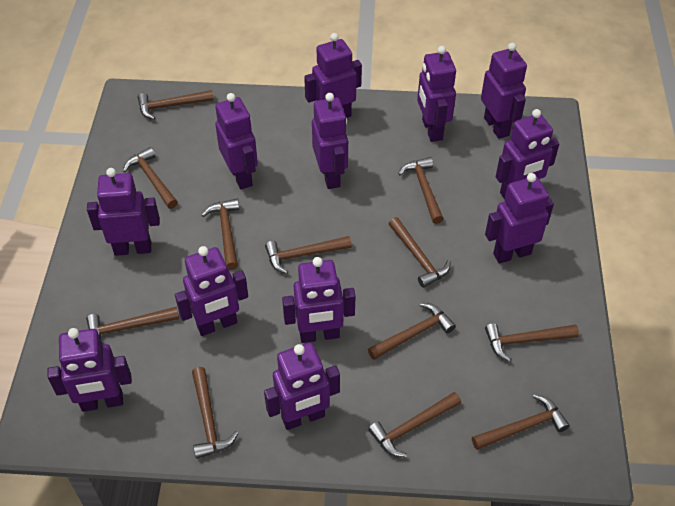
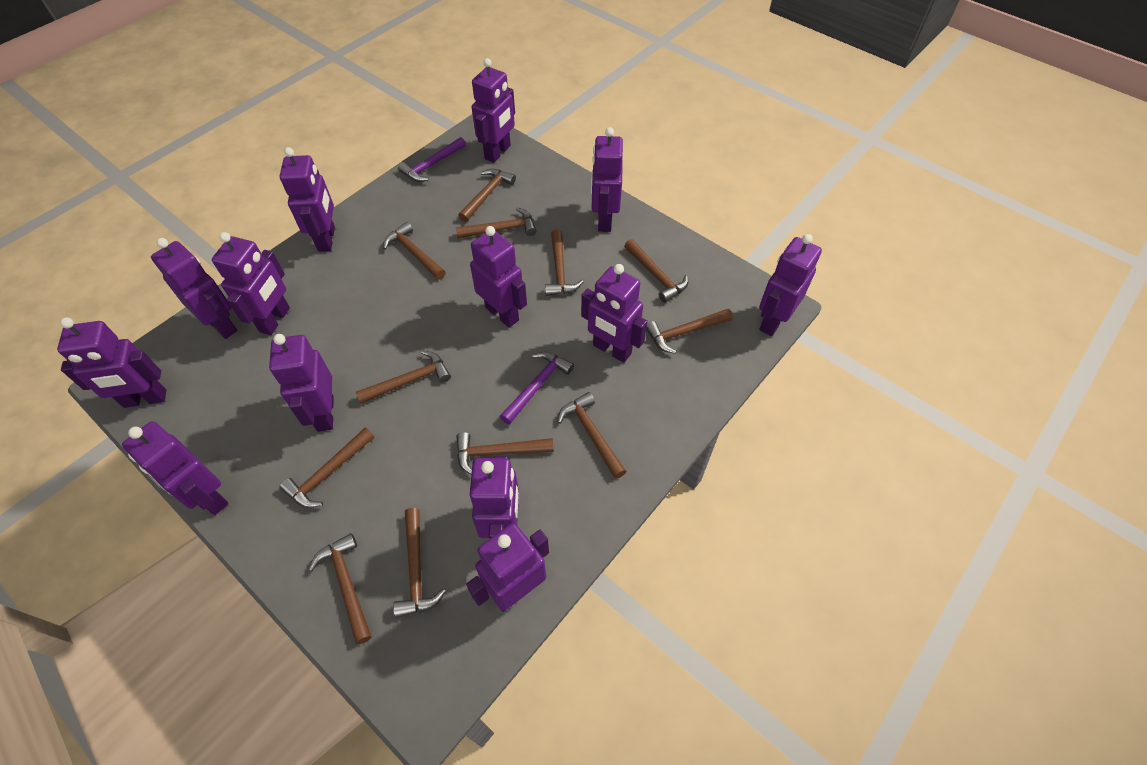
purple hammer: none = 0 -> [398,137,466,182] [500,352,574,425] = 2
purple robot: [47,328,132,412] [87,168,160,256] [175,246,248,336] [215,93,258,190] [264,343,340,430] [282,257,356,343] [304,33,362,118] [312,93,348,189] [417,46,456,142] [481,43,527,139] [485,173,554,264] [496,109,559,199] = 12 -> [57,317,166,408] [122,421,228,515] [151,238,237,339] [212,232,290,335] [269,334,334,432] [280,147,335,252] [466,523,549,612] [470,226,527,328] [470,456,519,538] [471,58,515,163] [581,264,647,363] [591,127,623,232] [759,234,822,336] = 13

